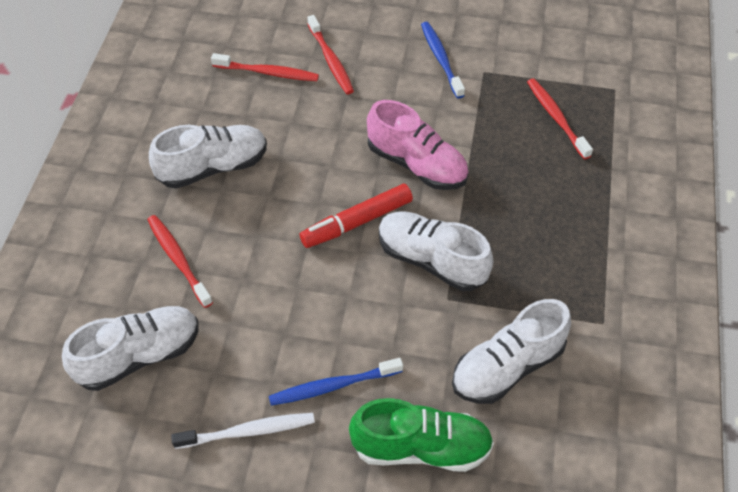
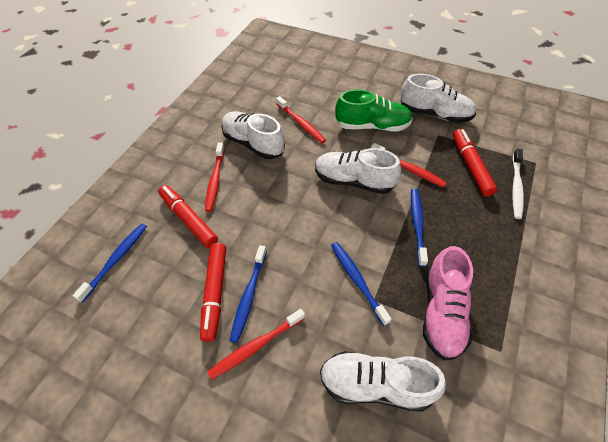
blue toothbrush: [269,358,403,406] [421,22,465,98] = 2 -> [73,223,147,302] [230,245,267,343] [331,242,392,326] [411,188,428,267] = 4
red marker: [300,184,413,248] = 1 -> [158,185,218,248] [200,243,226,342] [453,129,497,197] = 3

